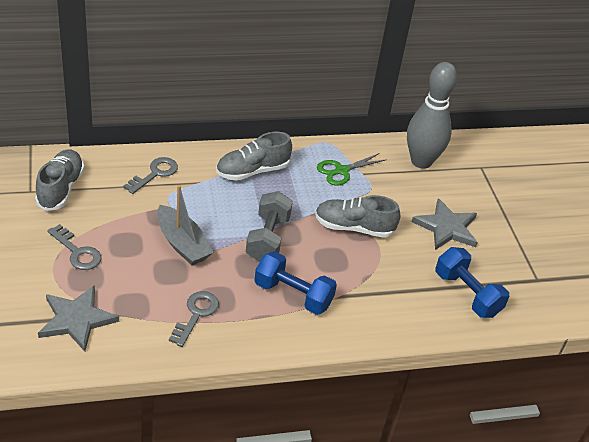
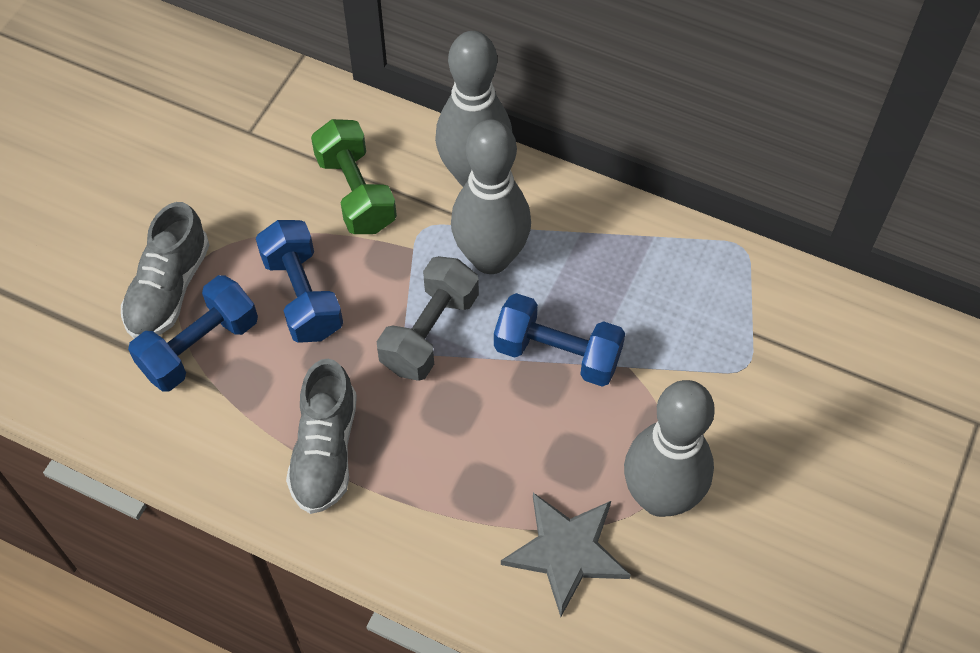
blue dumbbell: [254,251,337,315] [436,247,509,318] = 2 -> [128,275,258,391] [256,220,343,343] [494,293,625,386] = 3
green dumbbell: none = 0 -> [311,119,397,234] = 1
green scissors: [317,153,387,186] = 1 -> none = 0
grey boat: [157,185,214,265] = 1 -> none = 0
grey bowling pin: [407,62,457,169] = 1 -> [435,31,512,187] [451,119,531,274] [624,380,715,517] = 3
grey key: [47,224,101,270] [123,157,178,194] [169,291,219,347] = 3 -> none = 0
grey shoe: [35,150,85,211] [216,132,292,181] [315,195,400,238] = 3 -> [121,202,210,339] [286,359,357,514] = 2
grey star: [38,285,119,352] [411,198,478,250] = 2 -> [501,493,631,617] = 1

